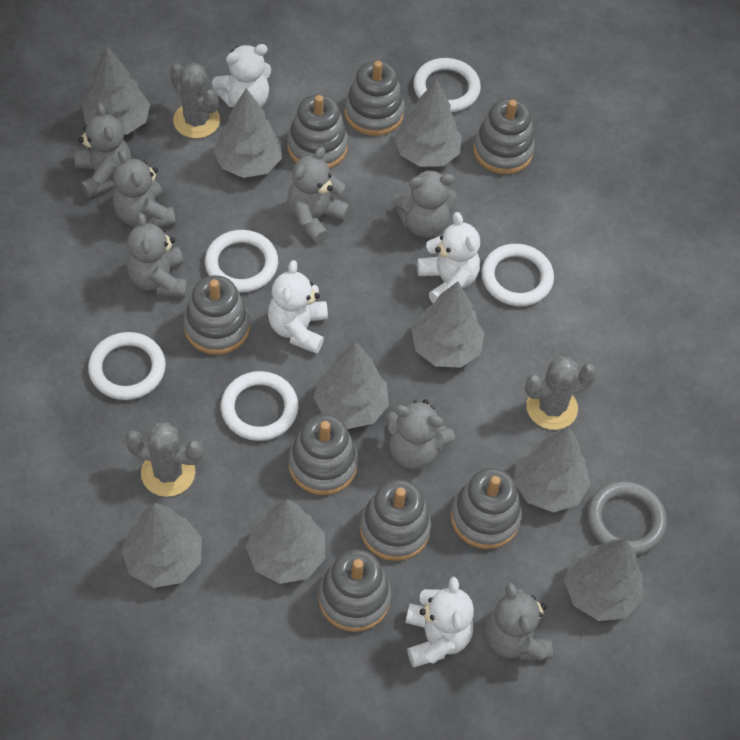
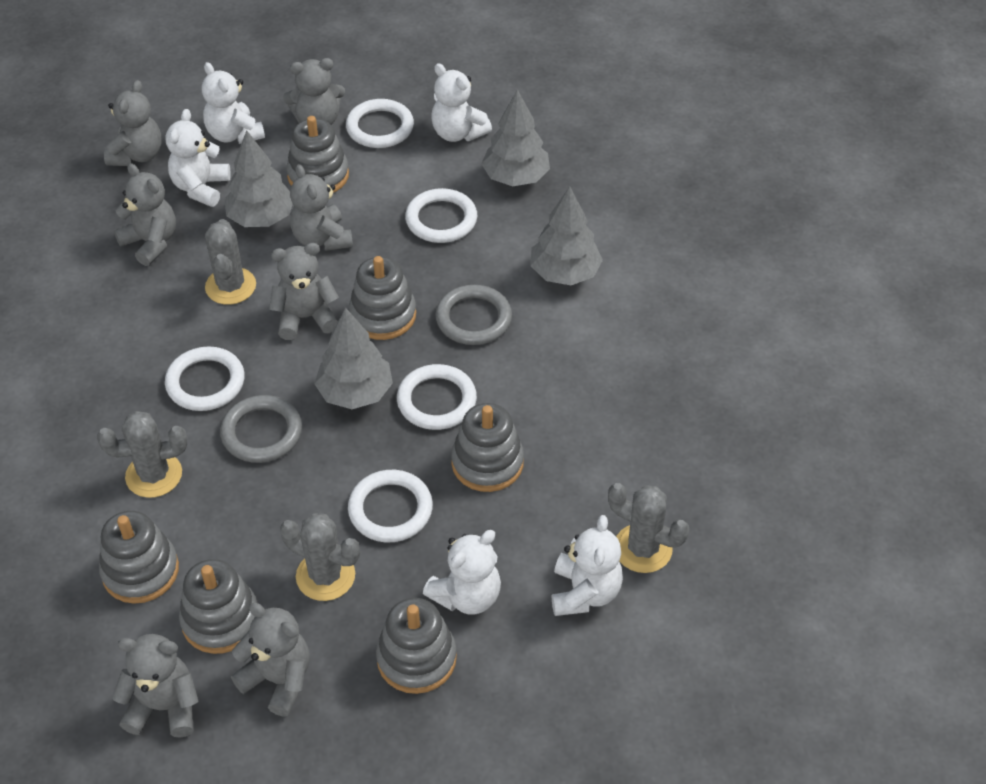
grey cactus: [125,422,204,497] [170,63,220,138] [525,356,597,430] = 3 -> [97,411,187,498] [205,219,256,305] [280,513,360,601] [608,483,689,573] = 4
grey ring: [587,481,667,555] = 1 -> [220,395,302,463] [435,285,512,345] = 2
grey stacking toy: [184,275,250,355] [287,94,348,168] [289,414,358,495] [318,549,391,632] [344,61,405,136] [360,479,431,561] [451,468,522,549] [473,99,535,174] = 8 -> [99,511,179,604] [179,559,258,654] [286,116,349,193] [349,256,416,340] [376,598,457,694] [451,403,524,492] = 6
grey tree: [82,46,150,135] [121,503,202,588] [213,88,282,178] [246,499,325,584] [314,342,389,429] [394,79,462,167] [411,282,485,368] [514,427,591,512] [564,539,643,621] = 9 -> [224,131,293,227] [314,308,393,409] [481,89,550,186] [530,186,603,285] = 4
white teddy bear: [212,44,271,107] [268,260,328,354] [405,577,474,668] [417,212,480,304] = 4 -> [166,109,231,207] [202,62,265,144] [423,530,501,614] [431,63,492,142] [552,515,623,616] = 5

